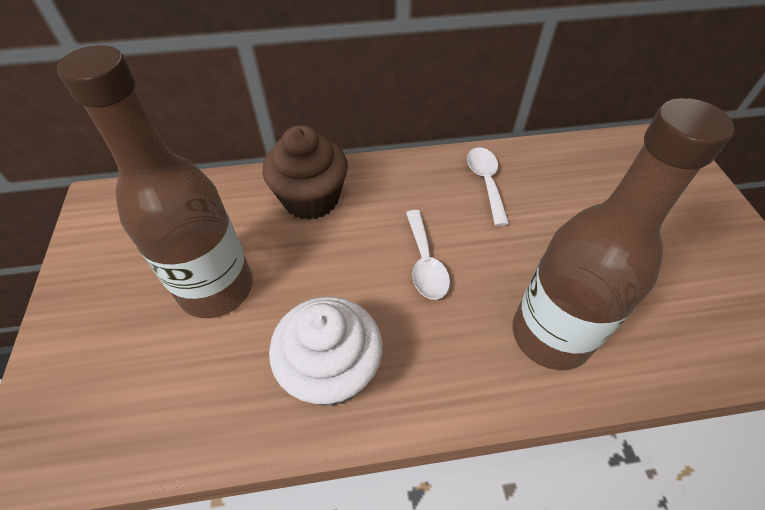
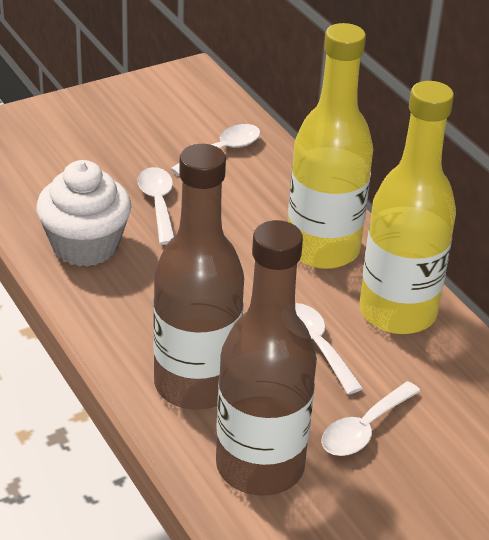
brown cupcake: [263,125,348,220] = 1 -> none = 0
white spoon: [406,210,450,300] [467,147,509,226] = 2 -> [138,167,174,245] [170,124,261,176] [295,303,363,394] [321,381,420,456] = 4
yellow bottle: none = 0 -> [288,23,373,269] [359,81,456,334] = 2

